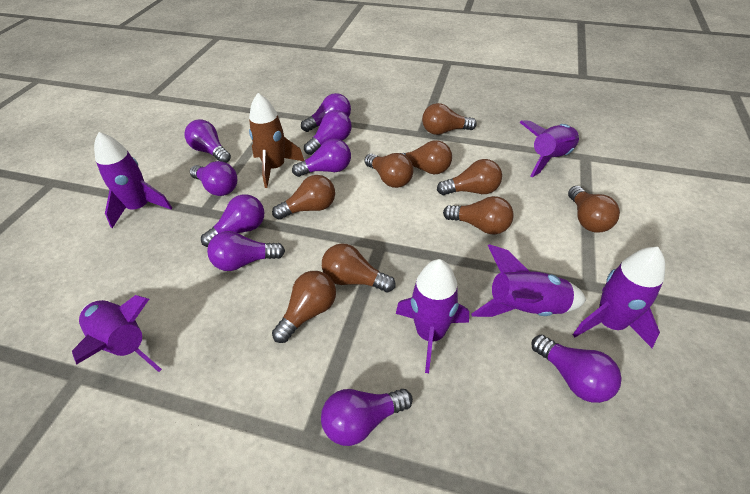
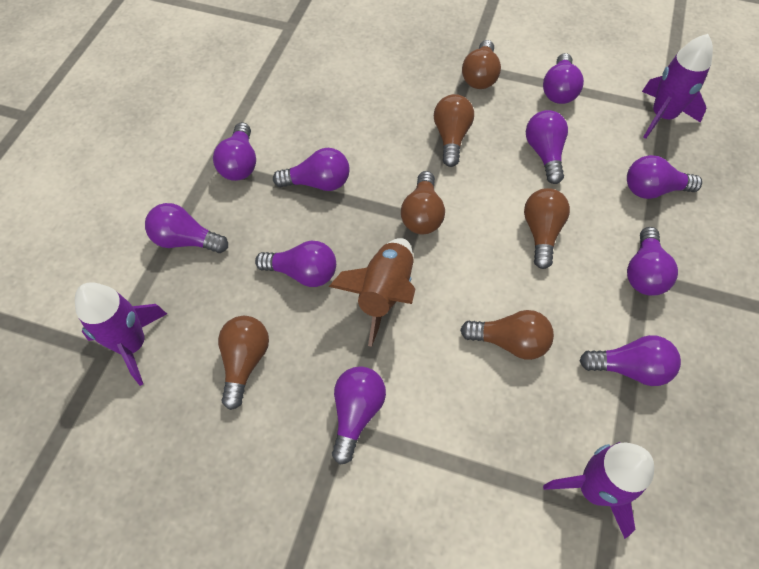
brown light bulb: [272,175,335,220] [272,271,336,343] [322,243,395,292] [364,153,414,188] [401,140,452,174] [422,103,477,135] [437,159,502,195] [443,196,514,235] [568,186,620,233] = 9 -> [218,316,269,410] [401,171,445,234] [434,94,474,167] [460,310,554,360] [462,40,501,89] [524,188,570,269] = 6
purple light bulb: [185,119,231,163] [190,161,237,196] [201,194,264,247] [207,231,285,271] [292,139,351,177] [301,93,351,132] [304,110,352,155] [321,389,413,446] [531,335,622,403] = 9 -> [145,203,228,253] [213,122,256,181] [255,241,336,287] [273,148,350,191] [332,366,386,464] [526,110,568,184] [543,53,584,104] [580,335,681,386] [627,155,702,199] [627,227,678,296] = 10
purple rocket: [72,295,162,372] [94,132,172,228] [396,259,469,373] [471,244,586,317] [519,120,579,177] [573,247,665,348] = 6 -> [75,282,167,386] [543,442,654,539] [642,34,713,139] = 3

